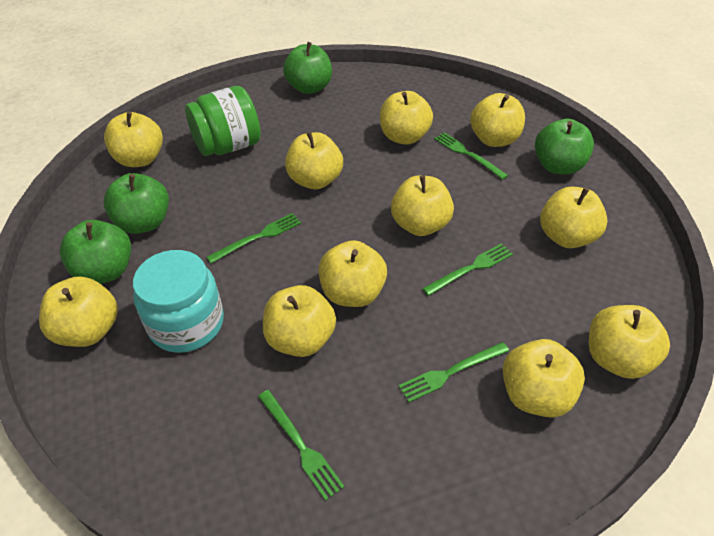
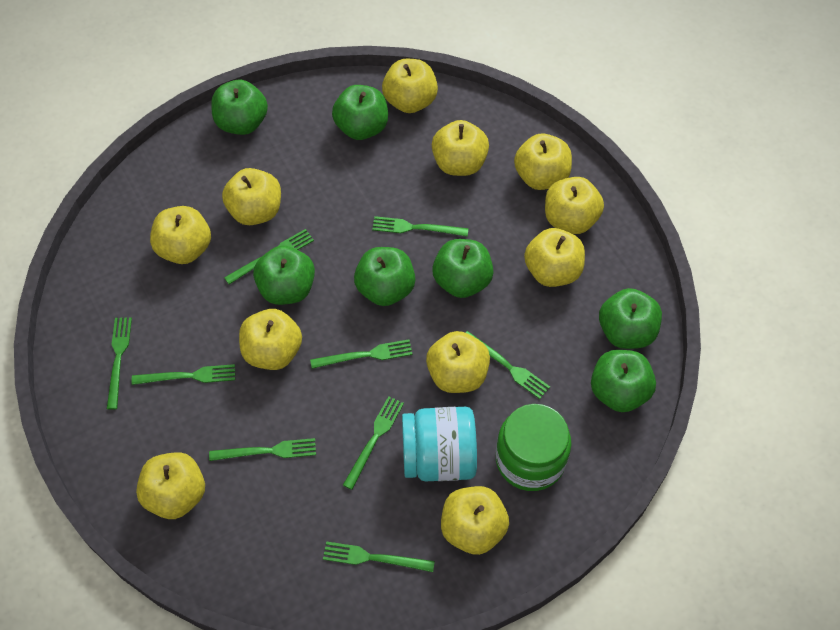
green apple: [60,220,131,284] [103,173,169,234] [283,42,332,94] [535,119,594,175] = 4 -> [211,80,268,135] [253,246,315,305] [332,85,388,140] [354,247,415,306] [432,239,494,298] [591,350,656,412] [599,288,662,349] = 7
green fork: [206,213,301,263] [258,390,345,501] [399,342,509,402] [422,243,513,296] [434,132,508,180] = 5 -> [107,317,132,410] [132,364,235,385] [209,438,316,461] [224,229,314,284] [310,339,413,369] [323,541,435,572] [343,396,404,490] [372,216,469,237] [465,331,550,399] = 9

